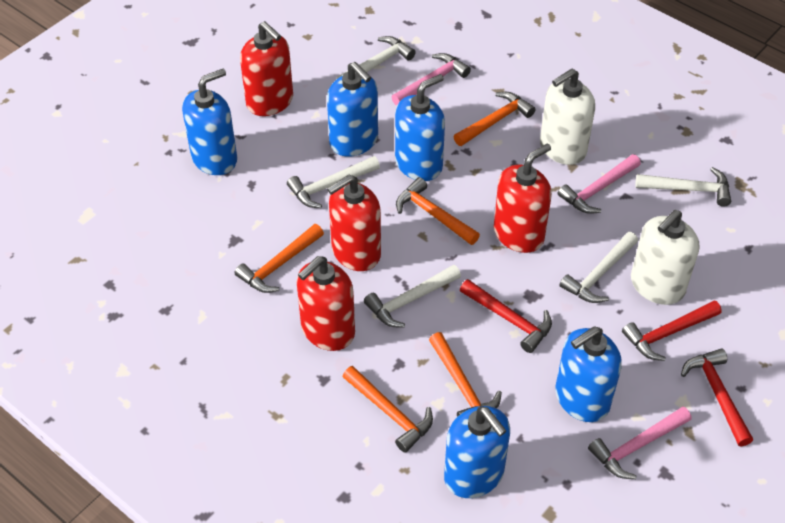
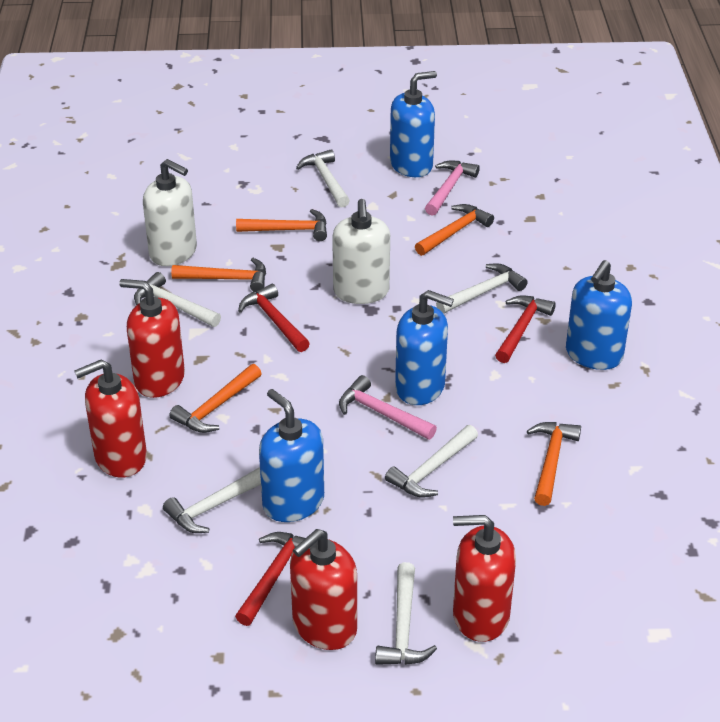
blue soap dispenser: [182,69,237,175] [327,62,378,157] [395,74,445,181] [444,406,510,498] [555,326,622,422] = 5 -> [259,389,324,522] [390,71,437,177] [395,290,454,405] [566,260,632,370] = 4
pink hammer: [392,53,471,106] [558,154,641,214] [588,407,692,479] = 3 -> [339,375,437,440] [425,160,480,216] = 2
white hammer: [287,156,380,208] [336,36,416,79] [364,265,461,327] [559,232,638,303] [635,167,731,207] = 5 -> [134,272,221,327] [163,467,261,533] [296,149,350,208] [375,562,437,665] [385,425,478,498] [436,264,528,314] = 6

